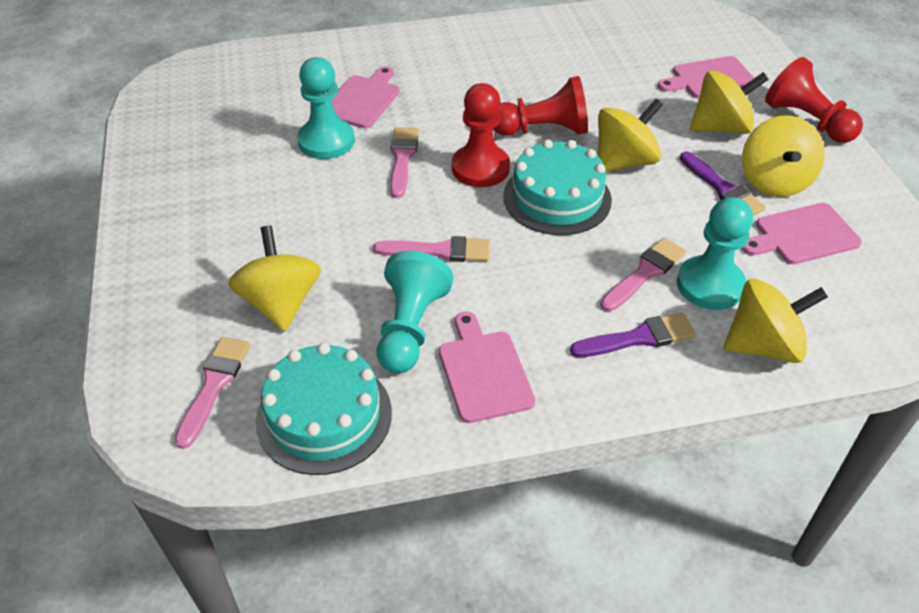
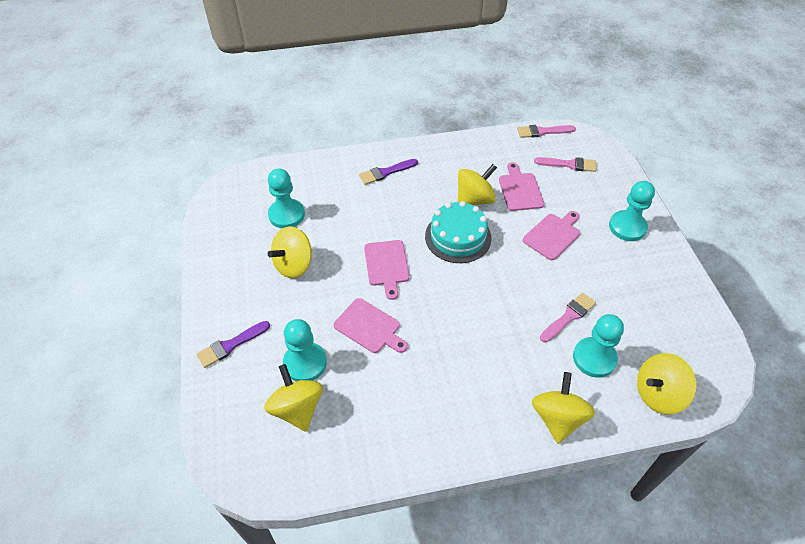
pink brush: [175,337,250,449] [373,236,490,262] [390,127,419,198] [601,238,686,312] = 4 -> [517,125,576,138] [534,157,596,172] [540,293,596,342] = 3
red pawn: [452,83,510,187] [493,76,588,136] [765,57,863,143] = 3 -> none = 0
turquoise cake: [256,343,392,475] [503,139,612,235] = 2 -> [425,201,491,263] = 1
turquoise pawn: [297,57,355,159] [377,251,454,373] [677,197,753,310] = 3 -> [268,169,305,229] [283,319,327,381] [573,314,624,378] [609,181,655,241] = 4

